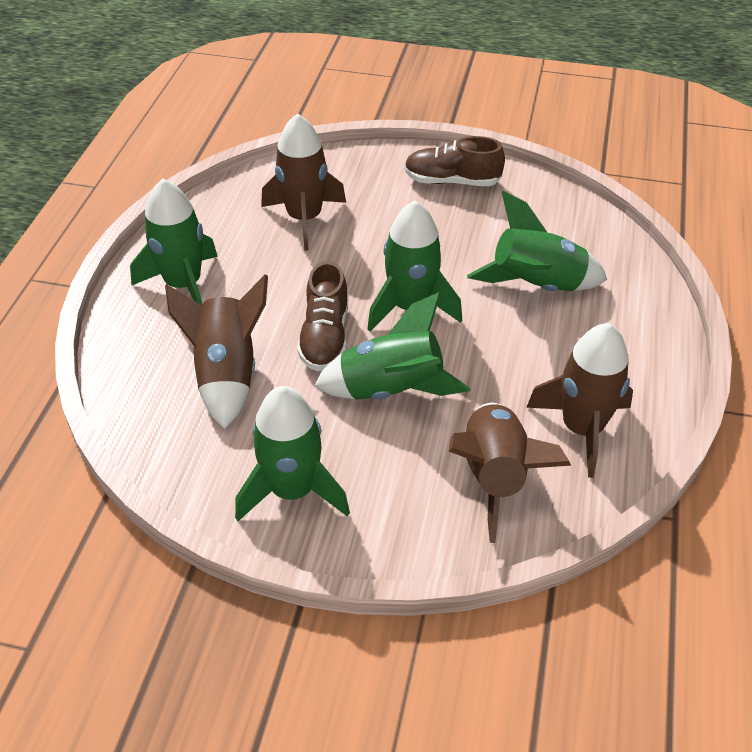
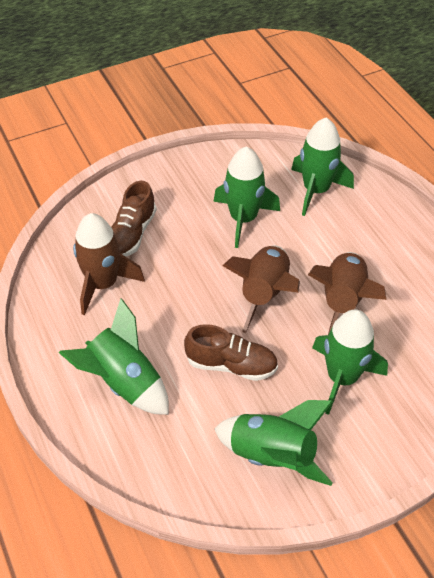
brown rocket: [165,275,268,429] [261,113,346,251] [449,403,571,543] [526,323,633,478] = 4 -> [73,213,145,315] [222,246,300,333] [308,252,386,335] = 3

